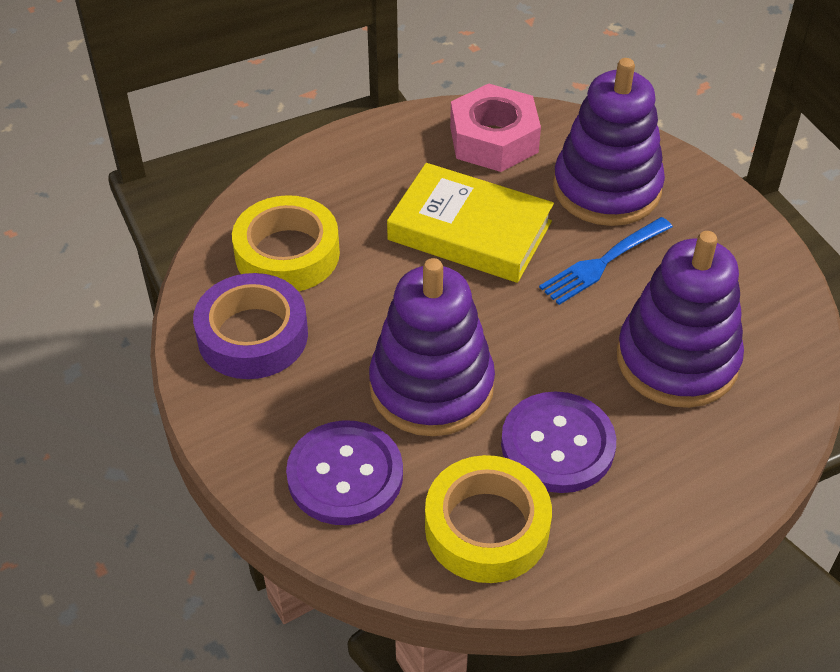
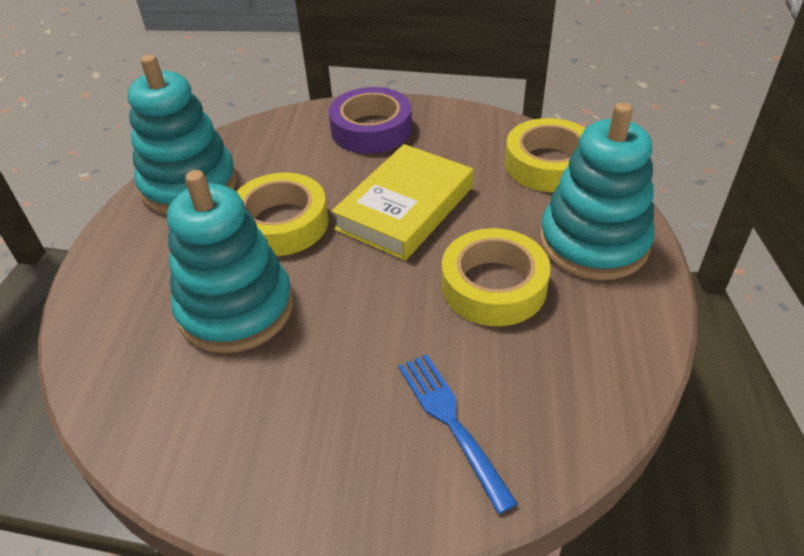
pink nut: [450,83,541,172] = 1 -> none = 0
purple button: [286,420,403,525] [501,391,616,493] = 2 -> none = 0
purple stacking toy: [369,258,495,436] [553,58,665,226] [617,231,744,408] = 3 -> none = 0
turquoise stacking toy: none = 0 -> [128,55,237,215] [167,170,293,353] [539,102,655,280] = 3
yellow tape: [232,195,340,291] [425,455,552,583] = 2 -> [236,173,329,256] [442,228,551,326] [505,118,586,192] = 3

